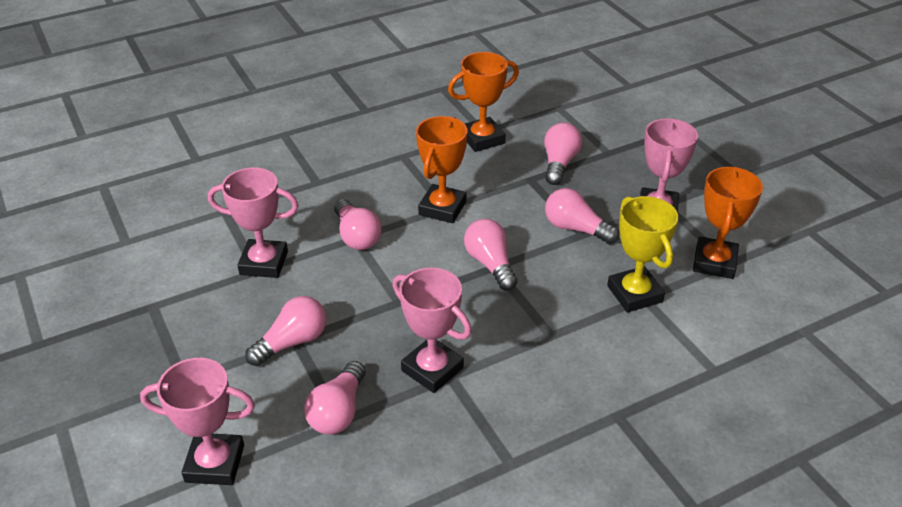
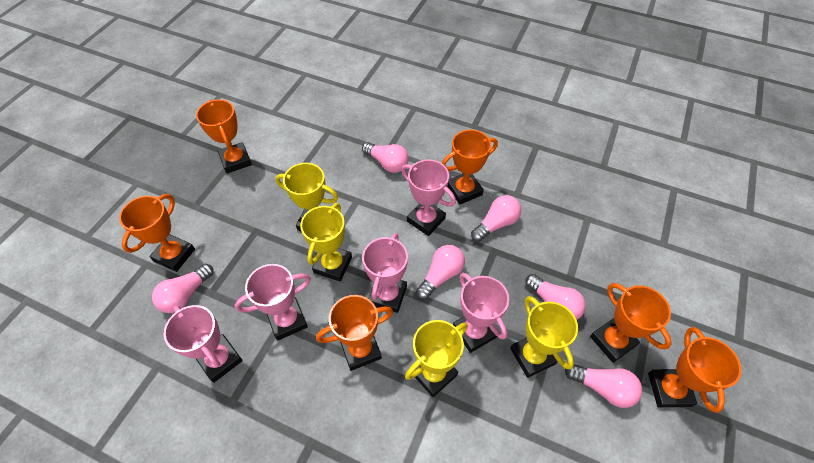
orange trophy: [416,116,468,223] [448,52,519,152] [693,167,763,279] = 3 -> [119,194,195,272] [196,99,252,173] [316,295,393,371] [442,130,498,205] [590,283,672,363] [648,327,741,413] = 6
pink trophy: [140,358,255,485] [208,168,299,278] [393,268,472,393] [640,118,698,213] = 4 -> [164,305,243,383] [235,264,311,341] [362,233,408,313] [402,159,456,236] [453,273,509,353] = 5
yellow trophy: [607,196,678,312] = 1 -> [275,163,338,232] [300,203,352,281] [405,320,468,397] [510,296,578,378] = 4

